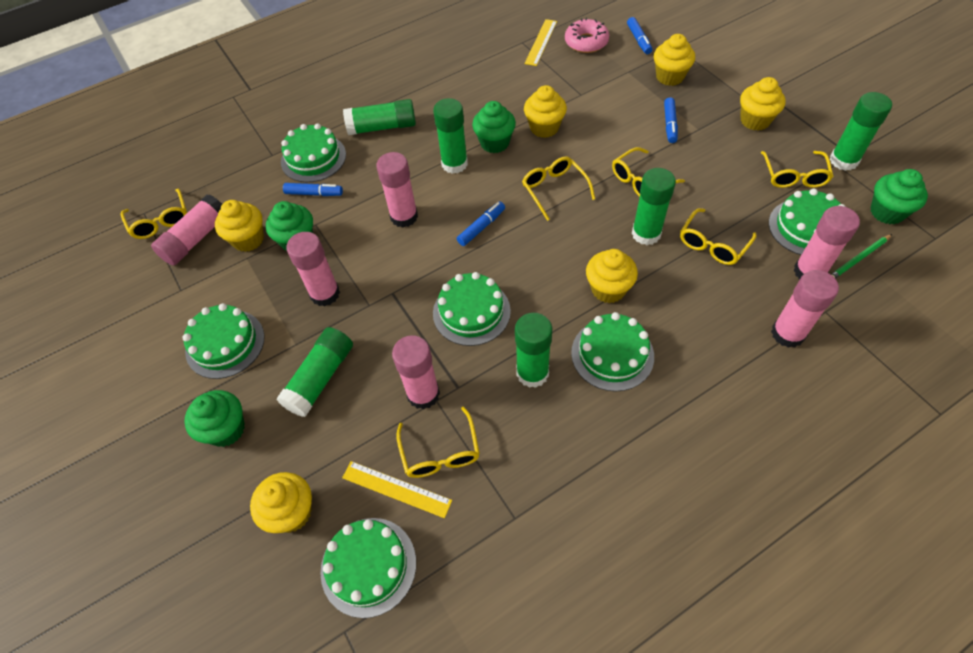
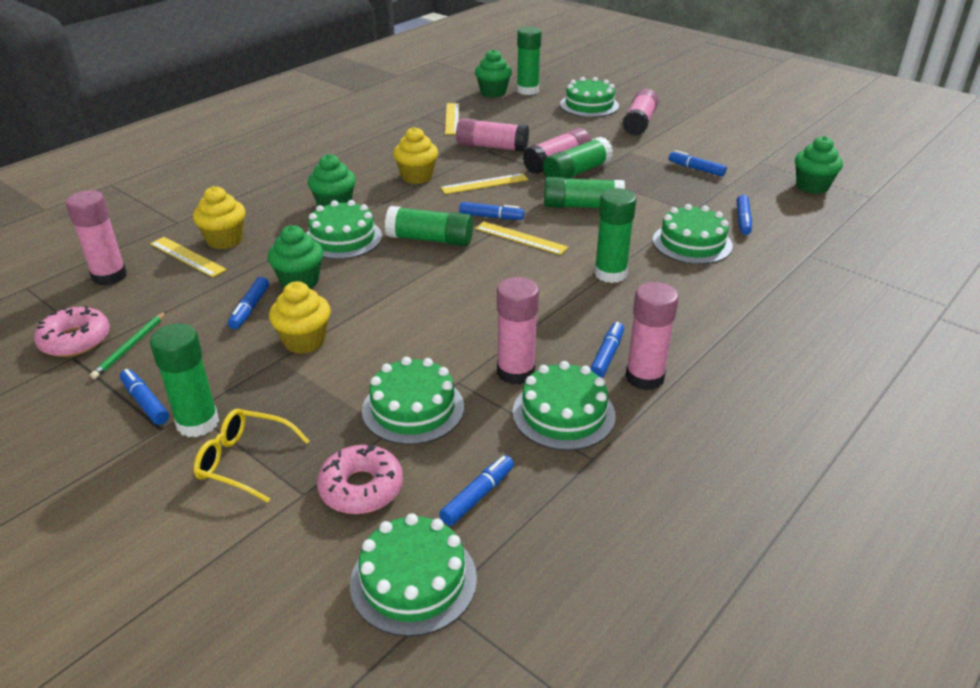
blue marker: [283,183,343,196] [457,201,505,246] [627,17,652,54] [664,97,678,143] = 4 -> [120,369,169,425] [228,277,269,329] [439,455,514,526] [459,202,524,220] [590,322,624,378] [669,150,727,177] [737,195,752,235] = 7
pink donut: [565,18,609,53] = 1 -> [34,306,110,357] [317,445,403,514] = 2
yellow cupcake: [215,200,264,252] [250,472,312,533] [524,85,567,138] [586,249,638,303] [654,34,695,86] [740,77,786,131] = 6 -> [193,186,246,249] [269,281,331,354] [393,127,438,184] = 3
yellow glasses: [121,189,187,239] [396,406,480,478] [522,157,595,221] [612,147,685,197] [680,208,756,265] [761,151,834,188] = 6 -> [194,409,310,503] = 1
yellow ruler: [342,461,452,518] [524,19,557,66] = 2 -> [150,237,227,277] [440,173,528,194] [445,103,459,135] [475,221,568,255] = 4

